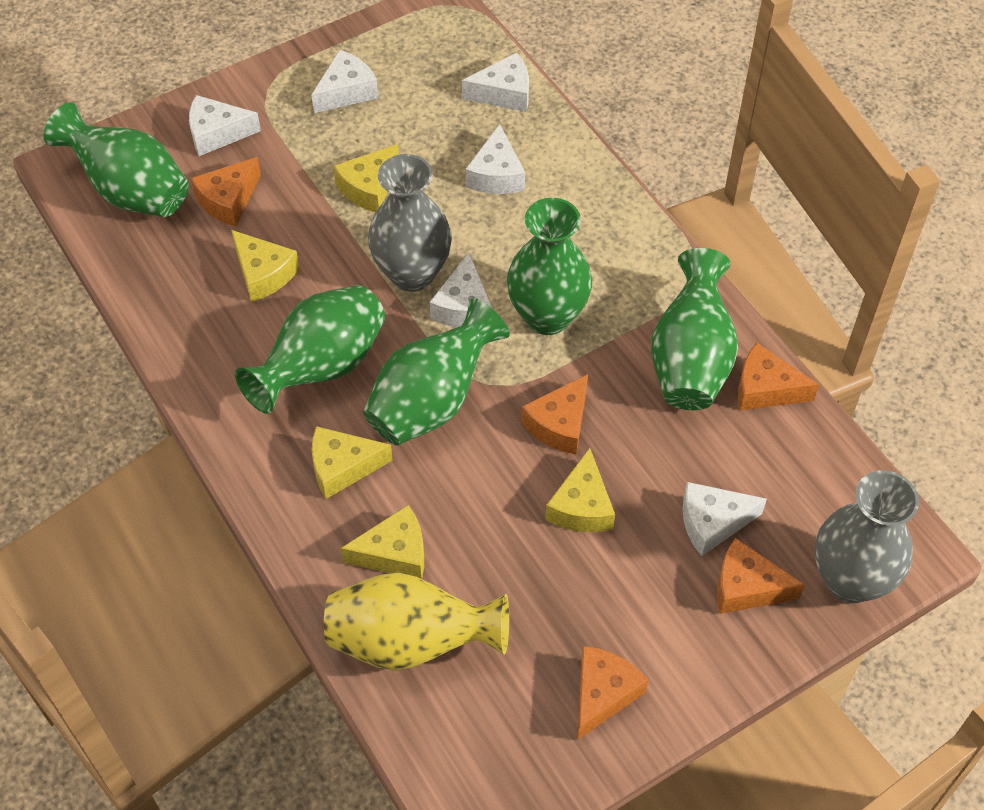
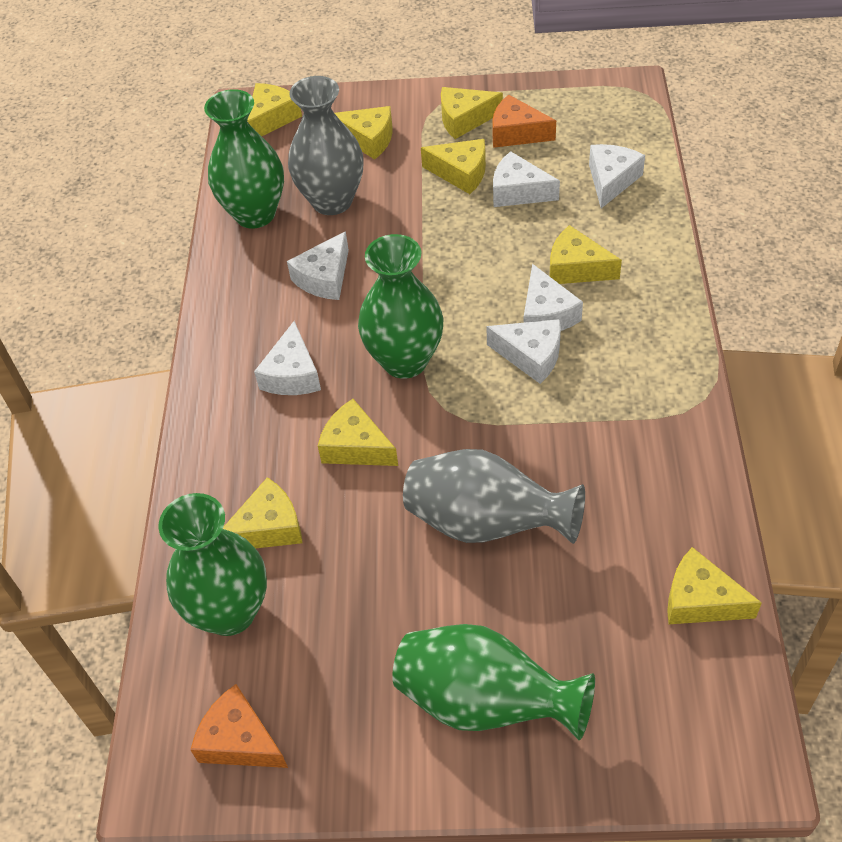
green vase: [44,103,189,217] [235,285,385,414] [363,298,510,446] [507,198,592,335] [651,248,738,410] = 5 -> [158,493,267,636] [204,89,284,228] [358,234,443,379] [392,624,595,740] = 4
orange cheese: [191,157,261,226] [521,374,588,454] [577,646,649,740] [717,538,805,614] [738,343,819,411] = 5 -> [190,684,288,768] [492,95,556,148] = 2
yellow cheese: [231,230,299,302] [312,426,393,499] [333,144,399,212] [341,505,424,579] [545,448,615,532] = 5 -> [223,477,303,548] [247,83,302,136] [318,399,398,466] [335,106,393,159] [421,139,486,194] [441,87,503,139] [549,225,622,284] [667,547,762,624] = 8
yellow vase: [324,573,509,671] = 1 -> none = 0

